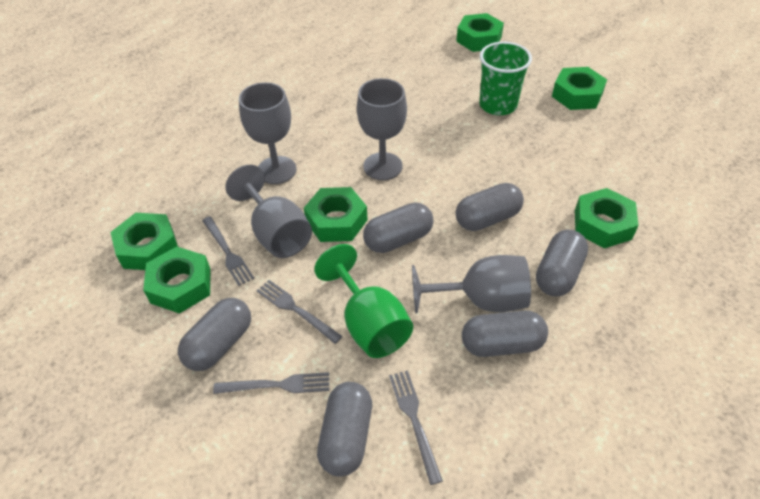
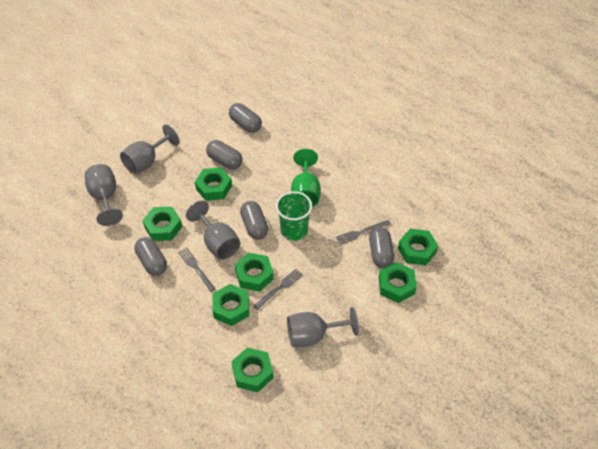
green nut: [110,213,178,270] [143,247,211,314] [304,187,368,242] [456,13,504,52] [552,67,607,110] [575,188,639,248] = 6 -> [143,207,182,241] [195,167,232,201] [212,284,249,326] [231,347,274,392] [235,253,274,292] [379,262,417,303] [398,229,438,266] = 7
grey capsule: [178,298,251,371] [317,382,372,477] [363,202,433,253] [456,183,524,231] [462,311,548,357] [536,230,588,296] = 6 -> [134,237,167,276] [206,140,243,169] [229,103,262,133] [240,201,268,240] [369,227,394,268] = 5
grey fork: [202,216,254,286] [213,372,329,394] [256,280,342,344] [389,370,443,485] = 4 -> [178,247,216,292] [254,269,303,310] [336,220,391,245] = 3

